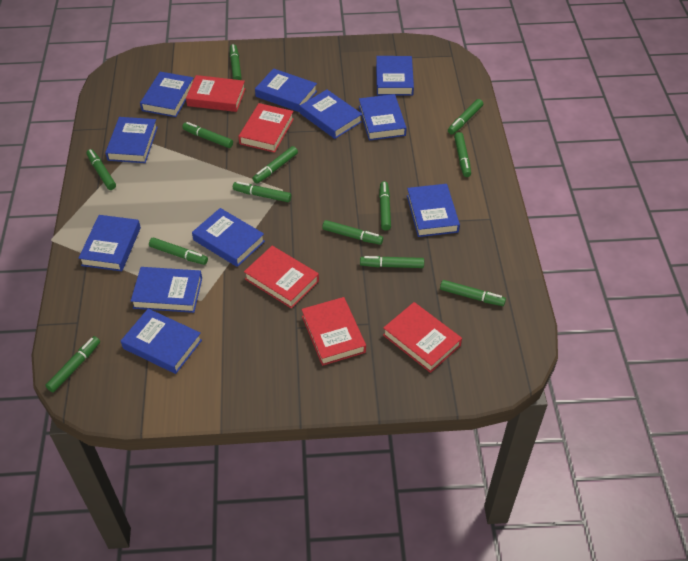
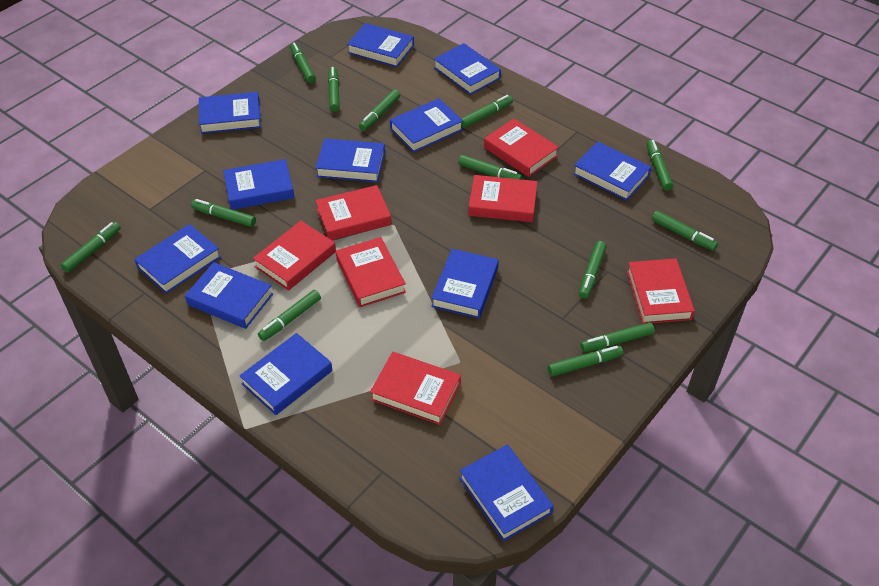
blue book: [79,215,141,271] [105,117,158,163] [121,309,202,374] [131,267,202,313] [140,72,193,117] [192,208,265,267] [255,68,317,112] [300,90,362,139] [359,94,407,141] [376,56,414,96] [407,184,460,237] = 11 -> [134,224,221,294] [185,262,273,329] [199,92,261,134] [223,159,295,210] [239,333,332,415] [315,138,385,182] [347,23,414,67] [390,98,463,152] [431,249,499,319] [434,43,501,95] [459,444,554,542] [573,142,651,201] = 12
red book: [186,75,246,112] [238,103,294,153] [244,246,319,309] [301,297,366,366] [383,302,462,373] = 5 -> [253,221,336,291] [315,185,392,240] [336,237,406,307] [370,352,461,425] [468,175,537,222] [484,119,559,177] [627,258,695,324] = 7

